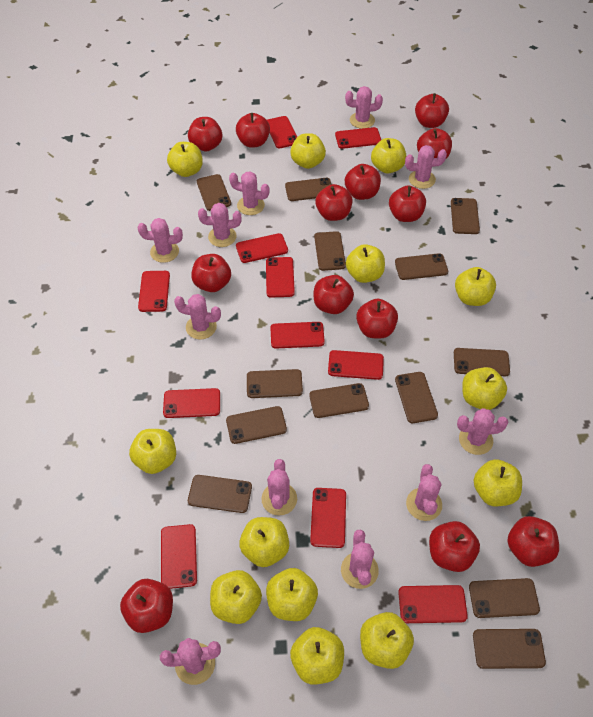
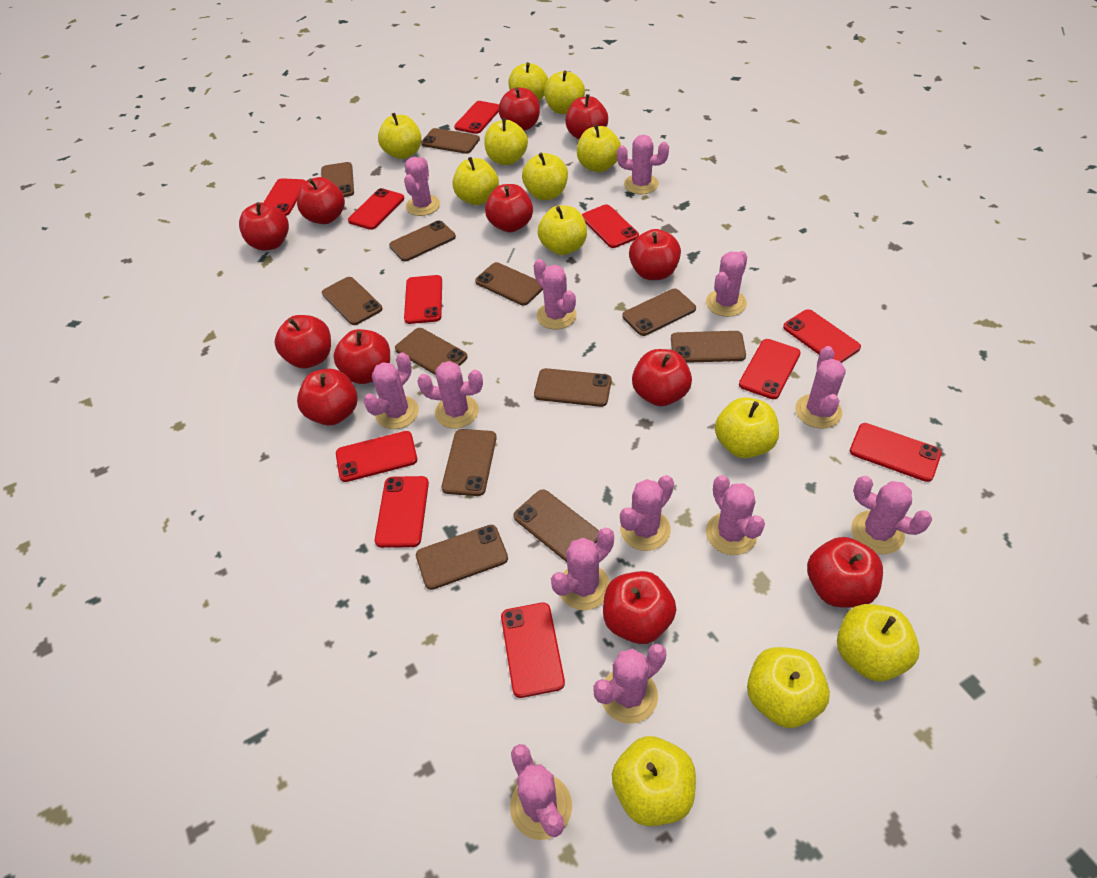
brown phone: [188,475,252,513] [197,174,231,211] [226,406,287,444] [247,369,303,398] [285,178,332,201] [309,383,369,418] [314,231,346,271] [395,253,448,280] [395,372,438,423] [451,198,480,234] [454,348,510,376] [469,578,540,618] [473,629,546,669] = 13 -> [321,162,354,197] [322,277,383,325] [389,220,456,262] [395,328,467,375] [416,525,508,590] [421,128,480,154] [441,429,497,496] [475,262,543,306] [514,489,599,562] [534,368,612,407] [622,289,696,336] [671,331,746,363] = 12
pink cactus: [138,218,183,263] [160,638,221,685] [174,294,221,339] [198,203,241,247] [229,171,269,215] [261,459,297,516] [341,530,379,589] [345,86,383,129] [405,145,447,189] [406,464,442,521] [457,408,508,455] = 11 -> [363,353,419,429] [404,157,440,216] [417,361,483,429] [510,744,572,840] [533,259,577,329] [551,528,614,610] [593,644,666,724] [617,135,669,194] [620,475,674,551] [706,251,748,317] [706,475,765,555] [795,346,846,429] [851,476,932,554] = 13
red apple: [120,579,173,633] [188,117,222,151] [191,254,231,292] [236,113,270,148] [314,275,354,314] [316,184,353,221] [345,164,381,200] [356,299,398,338] [389,186,426,222] [415,93,449,128] [417,128,452,159] [429,521,480,572] [508,516,559,567] = 13 -> [239,202,289,251] [274,315,331,369] [297,177,345,224] [297,369,358,425] [333,329,390,384] [485,184,533,232] [498,87,540,131] [565,94,608,139] [603,571,676,644] [629,229,681,280] [632,349,692,406] [807,537,883,608] = 12
yellow apple: [129,429,176,474] [167,142,203,177] [210,570,262,624] [239,517,289,567] [266,568,318,621] [290,133,326,169] [290,627,344,685] [346,244,385,283] [360,612,414,669] [371,138,406,174] [455,267,496,306] [462,367,507,410] [474,459,522,506] = 13 -> [378,113,422,159] [453,157,499,205] [484,118,528,165] [508,62,548,102] [522,153,568,200] [537,205,587,255] [544,71,585,114] [577,124,621,172] [612,736,696,826] [715,397,779,458] [747,647,830,728] [837,604,920,681] = 12

